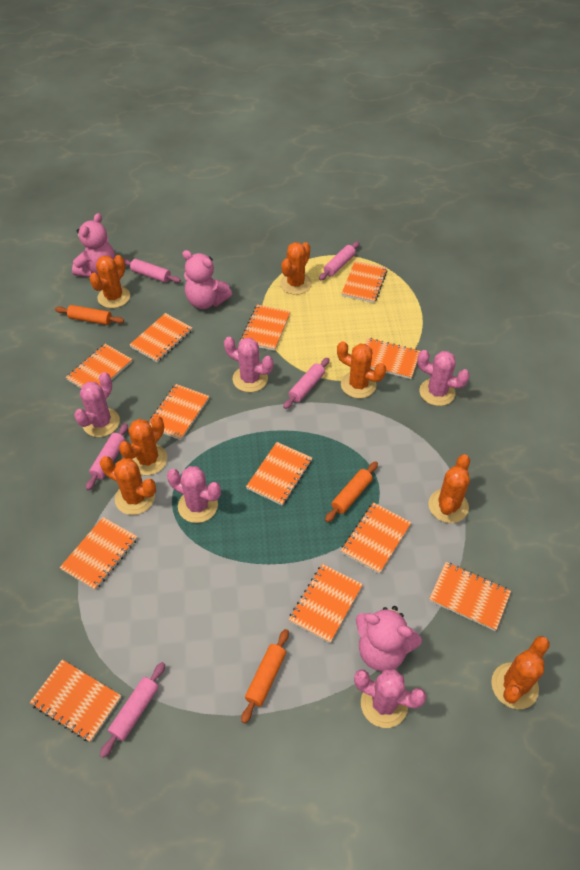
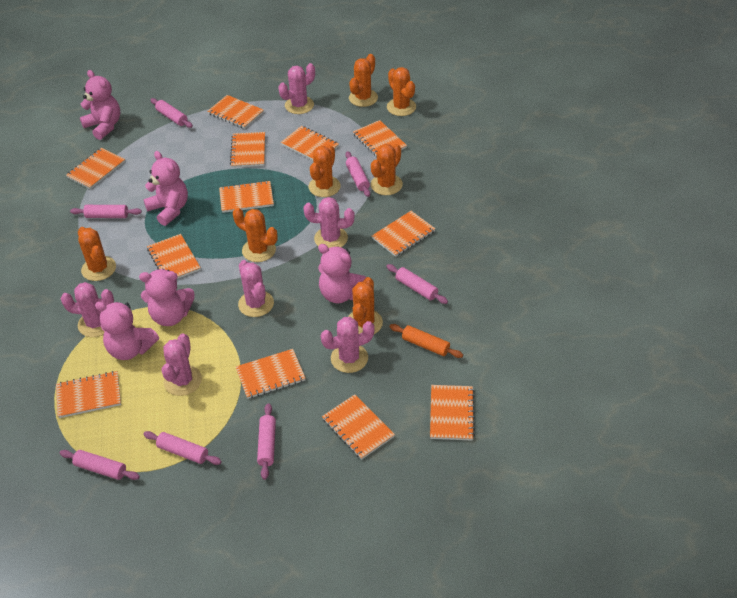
orange rolling pin: [55,305,124,325] [241,629,289,724] [325,461,378,522] = 3 -> [389,324,463,358] = 1
pink cactus: [74,372,120,437] [167,466,221,523] [224,337,274,392] [354,669,427,728] [417,350,470,406] = 5 -> [61,282,114,337] [162,333,202,396] [238,260,274,317] [279,63,315,114] [304,197,355,248] [321,317,375,373] = 6
pink rolling pin: [86,423,128,490] [100,662,165,758] [124,259,181,283] [283,358,330,409] [319,241,360,280] = 5 -> [60,450,140,480] [70,205,142,218] [143,431,221,465] [150,98,193,128] [257,403,276,480] [345,151,370,197] [386,264,448,304] = 7
pink teddy bear: [72,213,115,277] [182,250,232,309] [356,606,422,672] = 3 -> [80,70,120,140] [95,302,159,360] [139,269,195,326] [143,151,188,226] [318,244,366,303] = 5

